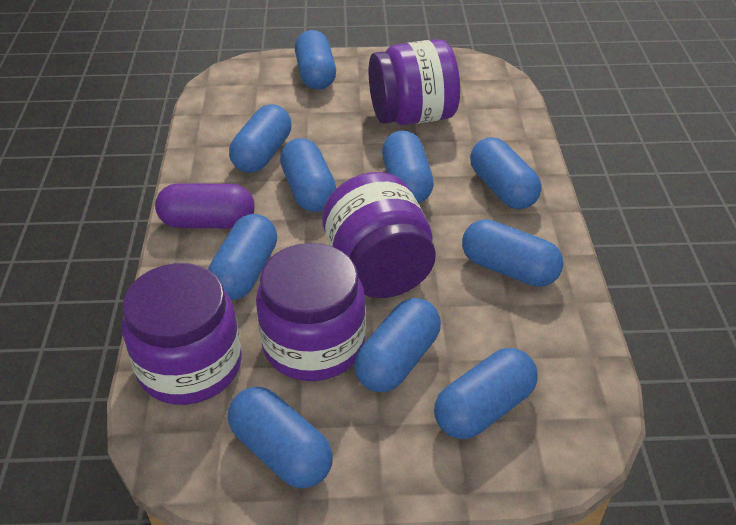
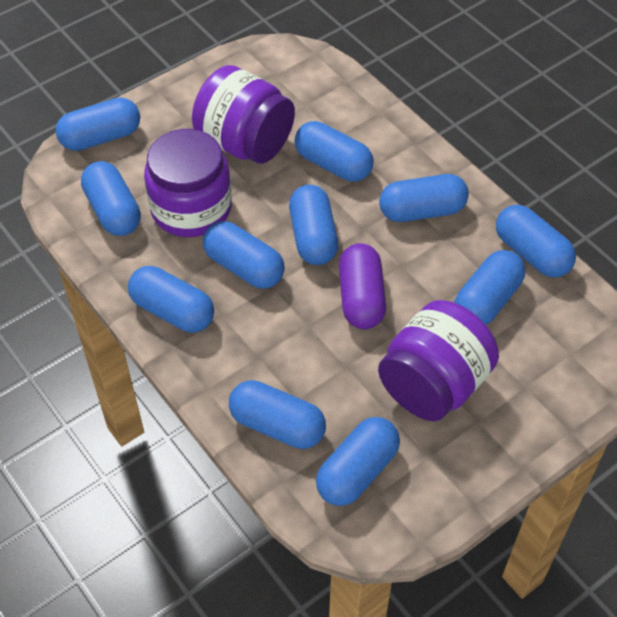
blue capsule: [208,214,277,300] [228,387,333,489] [229,104,292,173] [280,138,337,212] [295,30,336,90] [354,298,441,392] [382,131,434,204] [434,348,538,439] [462,219,563,287] [470,137,541,209] = 10 -> [56,98,140,151] [81,161,141,236] [128,266,214,333] [203,221,285,289] [229,380,326,449] [289,185,338,265] [295,121,374,182] [316,417,400,506] [379,174,469,222] [454,250,525,325] [496,205,576,278] = 11
purple jar: [122,263,242,405] [256,243,366,381] [322,172,436,298] [369,39,460,125] = 4 -> [144,129,232,237] [192,65,295,164] [378,300,499,421] = 3

